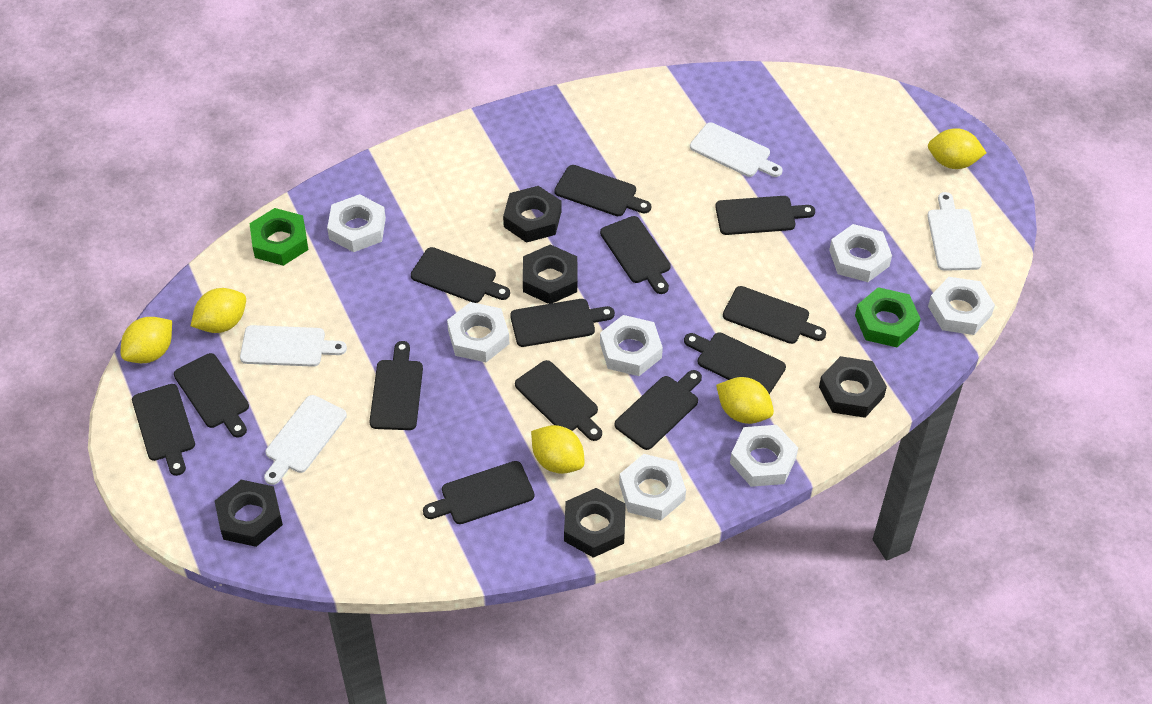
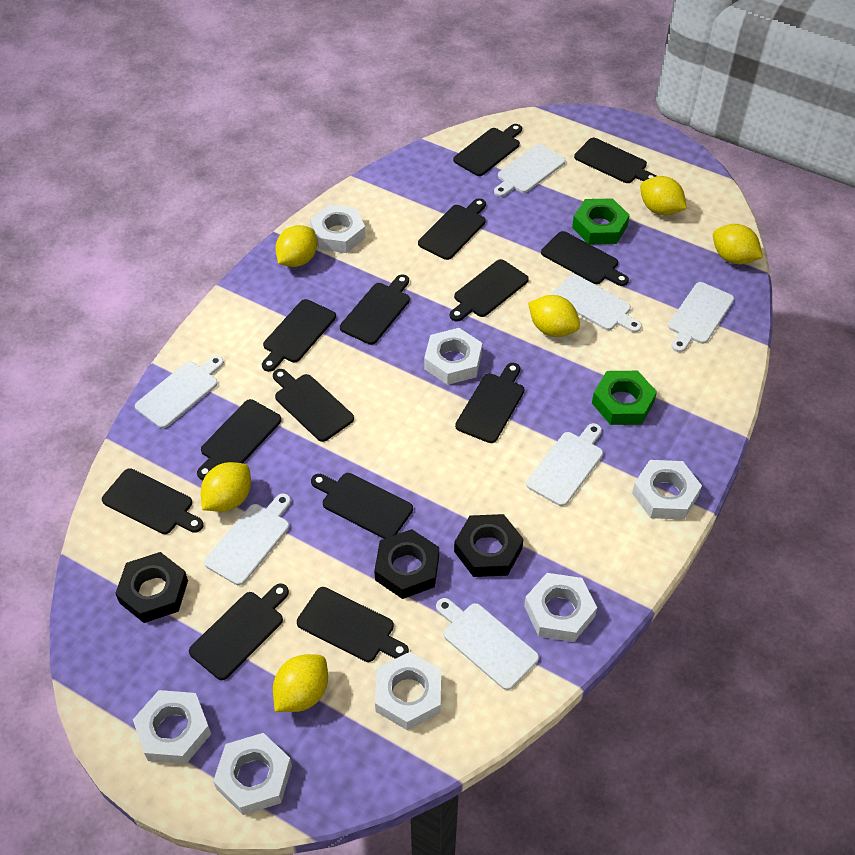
black cutting board: [132,384,195,476] [174,353,249,437] [369,341,423,430] [411,247,510,303] [423,461,534,524] [510,299,615,347] [515,360,602,441] [554,165,651,216] [600,216,671,294] [615,370,702,450] [684,333,786,394] [715,196,815,235] [723,286,826,344] = 13 -> [102,468,204,534] [189,584,289,680] [197,399,282,480] [262,299,336,372] [273,369,354,442] [297,587,409,662] [311,473,413,539] [340,274,410,345] [418,198,486,260] [450,259,529,321] [453,124,522,176] [455,363,525,443] [541,231,629,286] [574,138,656,183] = 14
black nut: [215,480,283,547] [503,186,561,243] [523,244,577,304] [564,488,626,558] [819,356,887,418] = 5 -> [115,552,188,623] [374,529,439,599] [454,514,523,577] = 3
white cutting board: [240,325,347,367] [264,395,347,485] [690,123,783,177] [927,192,982,271] = 4 -> [135,355,224,429] [204,494,291,585] [436,598,539,690] [494,144,566,197] [526,423,603,506] [551,274,642,333] [668,282,734,352] = 7
yellow lemon: [121,317,172,363] [191,288,246,333] [531,425,584,474] [716,377,774,424] [928,128,987,169] = 5 -> [201,462,251,512] [273,654,328,712] [275,225,317,267] [528,295,580,337] [640,176,687,215] [713,224,763,264] = 6

